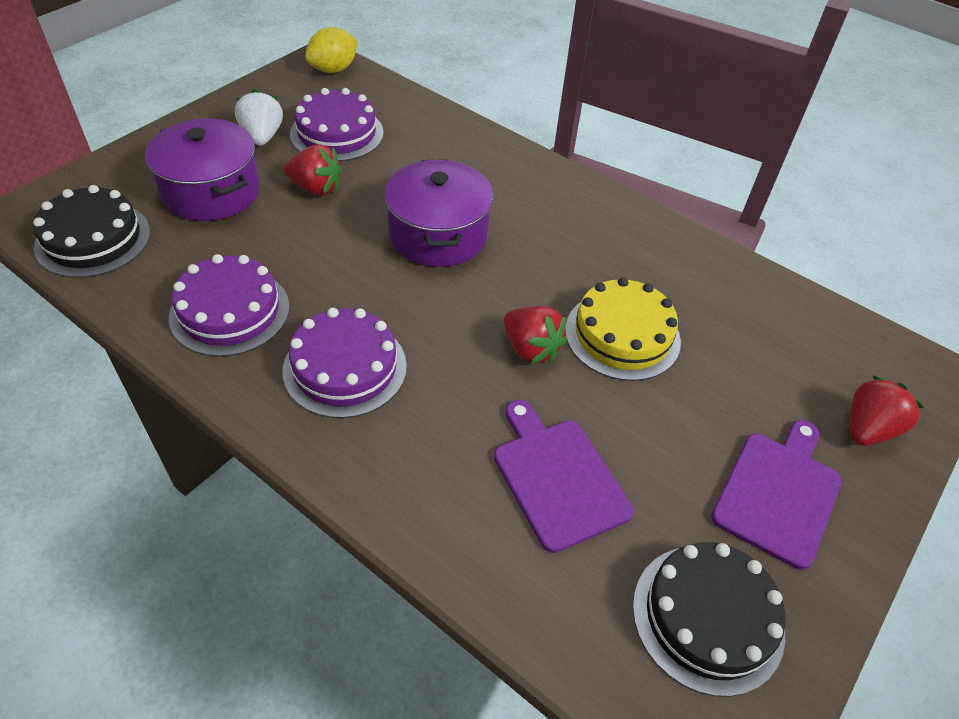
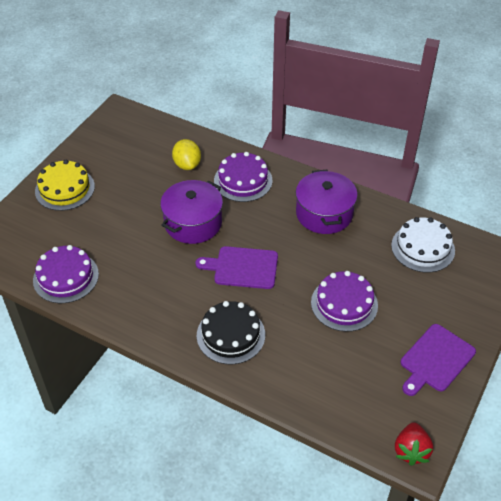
black cake: [33,185,150,278] [633,542,786,697] = 2 -> [197,301,265,364] = 1
red strawberry: [284,144,342,196] [504,306,567,364] [850,376,924,446] = 3 -> [395,422,433,466] = 1
white cake: none = 0 -> [391,217,455,273] = 1
white strawberry: [235,89,283,146] = 1 -> none = 0

